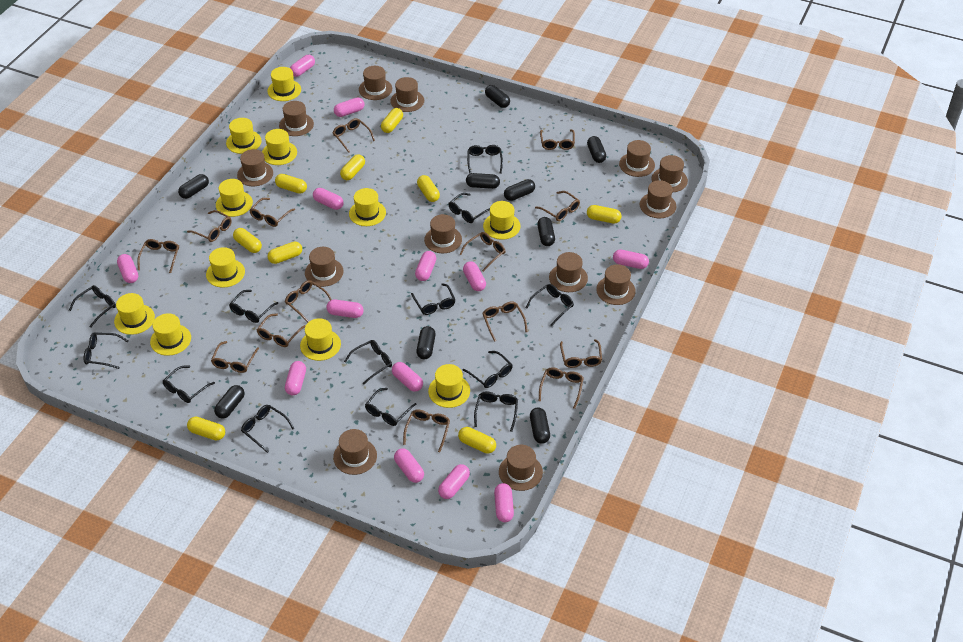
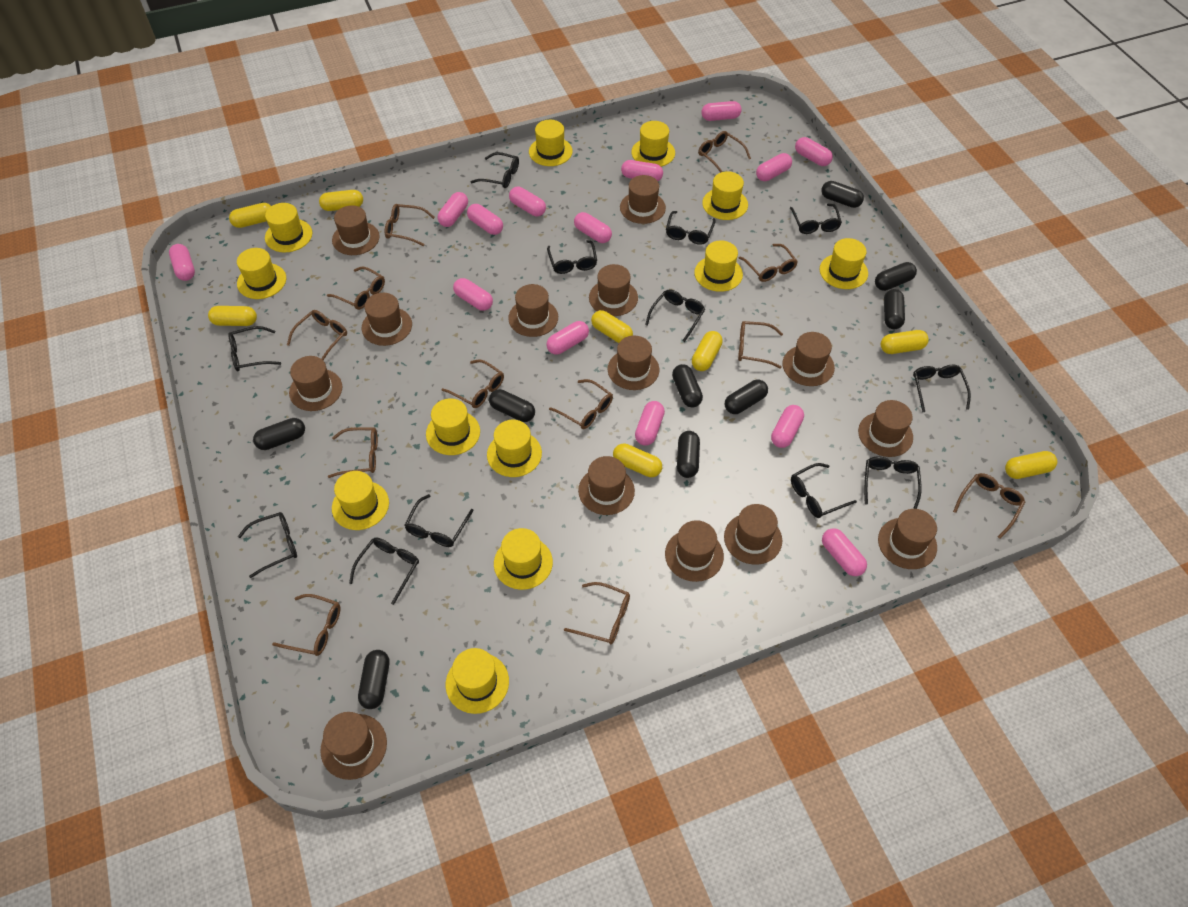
black glasses: [69,285,116,328] [84,332,128,369] [163,366,215,403] [229,290,278,323] [241,405,294,453] [344,340,392,384] [365,388,416,426] [411,283,456,315] [449,193,490,223] [463,351,513,388] [467,145,503,174] [474,391,518,432] [526,284,574,326] = 13 -> [228,326,281,371] [238,512,297,578] [349,538,419,605] [404,494,474,547] [471,152,519,188] [547,240,597,274] [645,289,705,342] [666,211,716,245] [790,204,842,234] [791,463,857,518] [864,456,922,509] [913,365,971,412] = 12
brown glasses: [137,239,179,273] [187,210,232,242] [211,341,259,373] [249,198,295,227] [257,313,306,347] [285,280,332,322] [332,118,375,153] [403,409,450,452] [459,232,506,272] [482,302,528,342] [535,191,580,221] [539,367,584,409] [540,130,575,150] [560,339,602,368] = 14 -> [272,594,341,656] [287,310,347,360] [327,267,385,310] [328,427,378,478] [385,204,435,246] [441,359,504,408] [549,379,613,429] [564,582,630,644] [698,131,751,173] [738,321,783,369] [739,244,798,282] [953,473,1025,539] = 12
brown hat: [237,149,273,186] [279,101,314,136] [305,247,343,287] [333,429,377,475] [359,66,392,100] [390,77,424,112] [424,214,462,253] [499,445,543,491] [549,252,588,292] [596,264,636,305] [619,140,655,177] [640,180,677,218] [651,155,688,192] = 13 -> [289,356,342,411] [320,712,387,780] [332,205,380,255] [362,293,412,346] [508,284,558,337] [578,456,635,515] [589,264,638,316] [608,336,659,390] [620,175,666,224] [665,520,724,582] [724,504,782,565] [783,332,835,386] [858,400,913,457] [878,509,937,569] = 14
pink capsule: [117,254,138,283] [285,361,306,395] [290,55,315,77] [313,188,344,210] [326,300,364,318] [334,97,364,117] [392,362,423,392] [394,448,424,483] [415,251,436,281] [438,464,470,499] [463,261,486,291] [494,483,514,522] [613,250,649,269] = 13 -> [169,244,195,281] [438,192,468,227] [453,278,493,311] [467,204,503,235] [509,187,546,216] [546,321,589,354] [574,212,612,243] [621,160,663,181] [635,401,665,446] [701,101,742,121] [756,153,792,181] [771,405,804,448] [795,137,833,166] [822,528,867,576] = 14
yellow capsule: [187,417,225,441] [233,228,262,253] [268,242,302,264] [275,174,307,194] [340,154,365,180] [381,108,403,133] [417,175,440,202] [458,427,496,454] [587,205,622,224] = 9 -> [208,306,257,326] [229,203,271,228] [319,190,363,211] [591,310,633,343] [613,443,662,477] [692,331,723,371] [881,330,929,354] [1005,451,1057,479] = 8
yellow hat: [114,293,155,335] [150,313,191,356] [206,247,245,288] [216,179,253,217] [226,118,261,154] [262,129,297,165] [267,67,301,101] [300,318,341,361] [349,188,386,226] [428,364,470,408] [483,201,521,240] = 11 -> [237,248,286,299] [265,203,312,253] [332,471,389,530] [426,398,480,455] [446,648,509,714] [487,420,542,477] [494,528,553,590] [529,120,573,166] [631,121,675,167] [694,240,743,292] [702,171,748,220] [820,238,868,289] = 12

